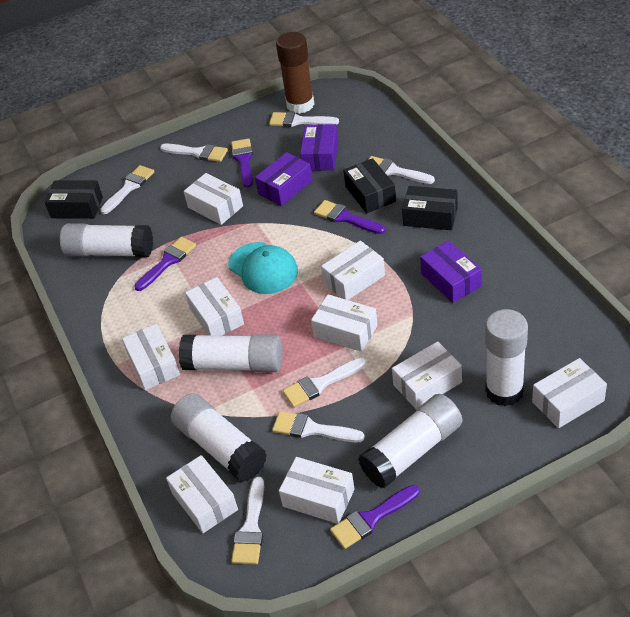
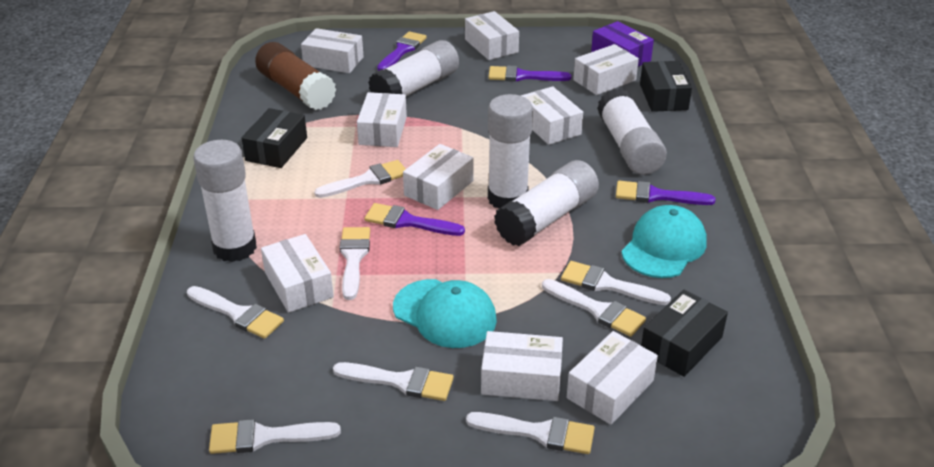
purple box: [255,152,313,206] [300,124,338,171] [420,241,482,303] = 3 -> [591,21,654,67] = 1
turquoise cap: [228,242,298,294] = 1 -> [393,279,497,348] [621,205,707,278] = 2
white brush: [100,165,154,214] [160,144,228,162] [231,477,264,565] [269,111,339,127] [272,411,365,442] [282,358,366,407] [368,156,435,184] = 7 -> [187,286,284,339] [209,419,341,454] [314,160,406,198] [333,362,454,401] [339,227,370,300] [466,412,595,454] [542,279,646,337] [561,261,671,305] = 8

